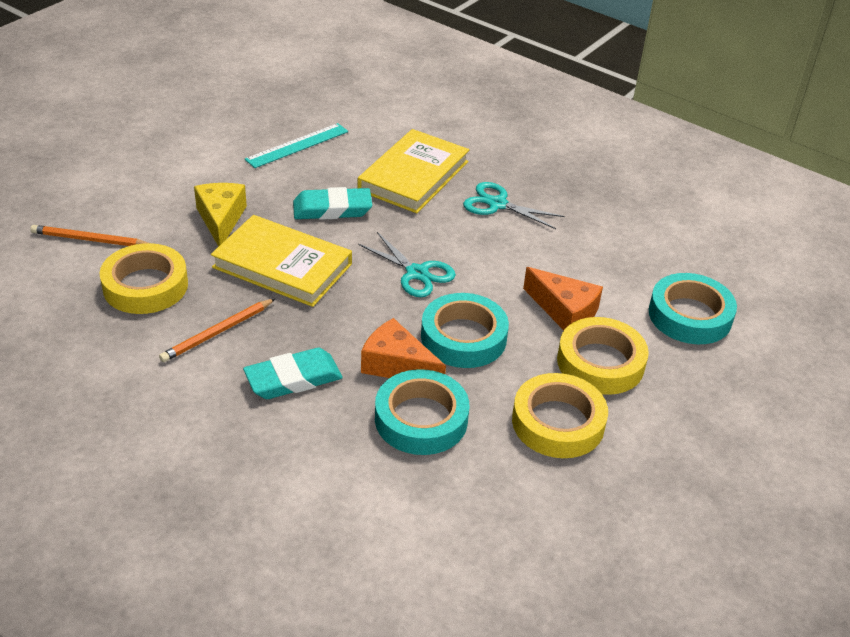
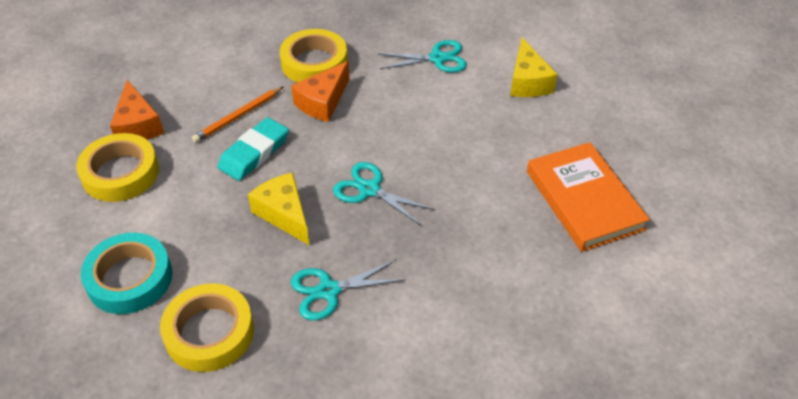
orange book: none = 0 -> [527,142,650,252] = 1
orange pencil: [31,225,148,246] [159,298,276,362] = 2 -> [192,87,284,143] = 1
turquoise eraser: [243,348,343,399] [293,187,372,220] = 2 -> [218,117,289,181] = 1
turquoise ruler: [245,123,348,168] = 1 -> none = 0
turquoise scissors: [358,232,456,297] [463,182,565,229] = 2 -> [291,259,405,320] [333,162,435,226] [378,40,467,72] = 3
turquoise tape: [375,369,470,455] [421,293,509,368] [649,273,737,344] = 3 -> [81,233,173,314] = 1
yellow book: [211,215,352,307] [358,129,469,213] = 2 -> none = 0
yellow cheese: [194,183,247,247] = 1 -> [248,172,310,245] [510,38,558,97] = 2

